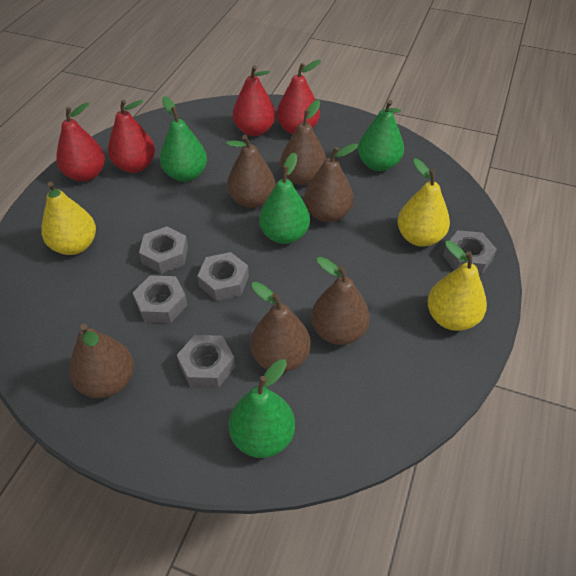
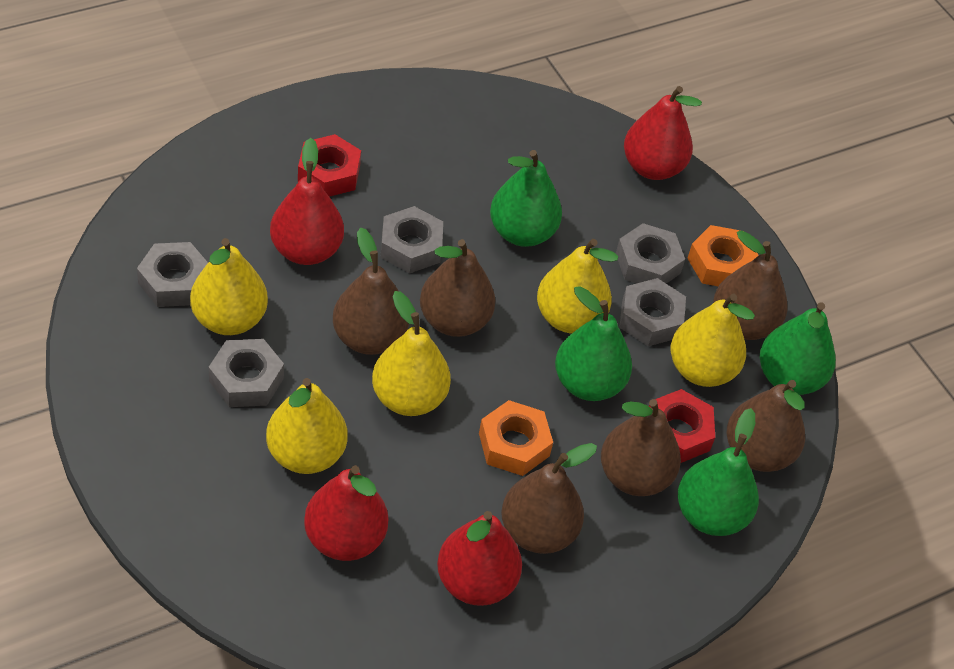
orange nut: none = 0 -> [479,400,553,476] [687,225,759,286] = 2
red nut: none = 0 -> [298,134,361,197] [649,389,715,463] = 2
yellow pear: [41,182,96,255] [397,158,450,247] [427,241,487,331] = 3 -> [190,238,268,335] [266,378,348,474] [372,291,451,416] [537,239,618,334] [670,294,755,387] = 5

